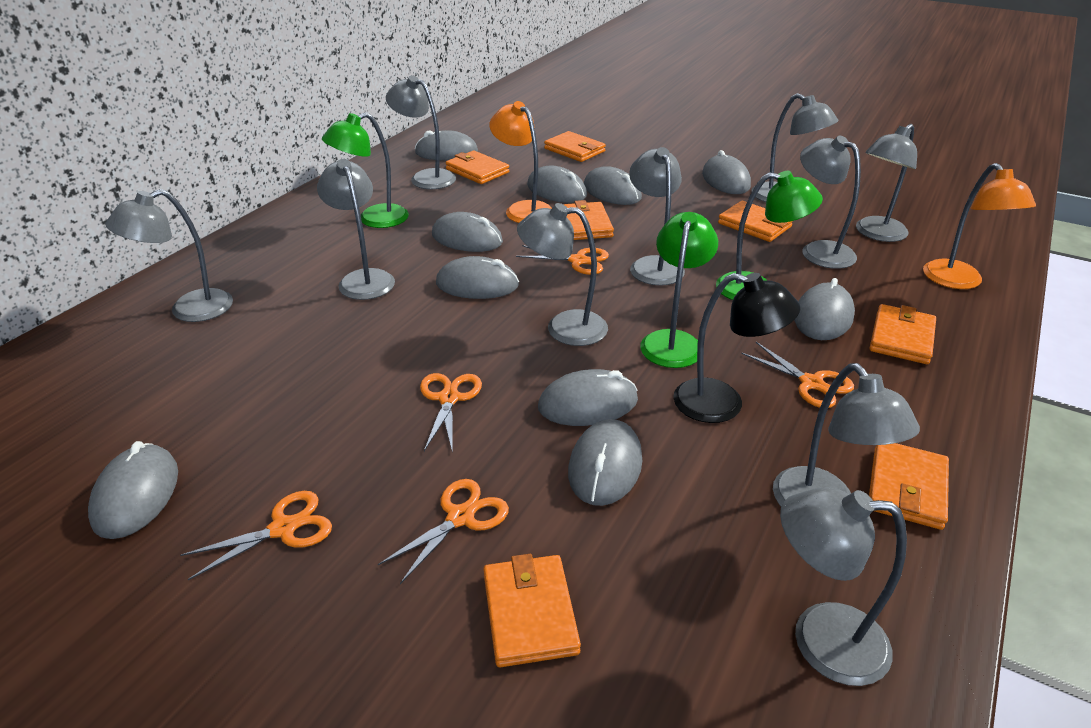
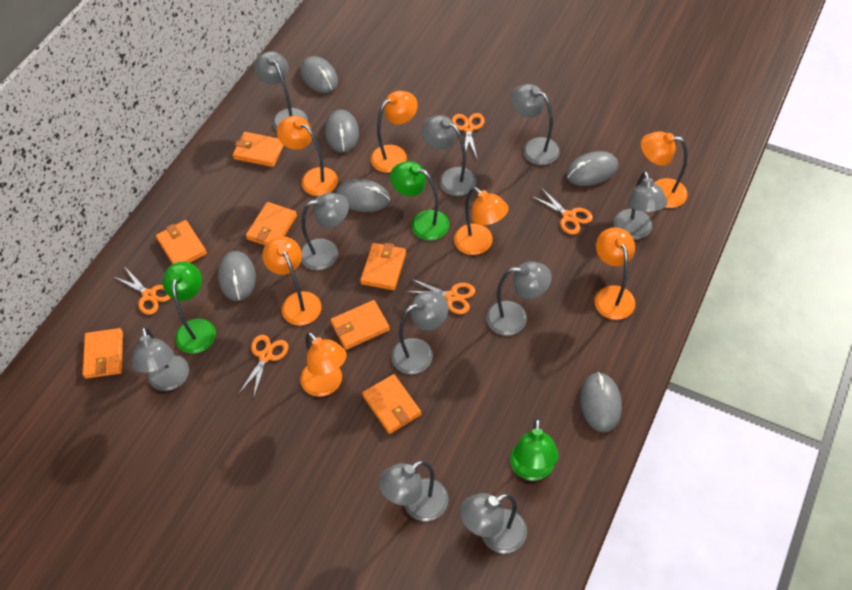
black lamp: [673,273,800,423] = 1 -> none = 0
grey mouse: [88,441,178,539] [415,130,478,160] [432,212,503,252] [436,256,519,299] [527,166,587,203] [538,369,638,426] [568,419,642,506] [584,166,642,205] [702,150,751,194] [794,278,855,340] = 10 -> [218,251,256,301] [300,56,338,93] [325,110,359,153] [336,179,390,212] [566,151,618,186] [580,372,622,433] = 6
orange lamp: [489,101,552,223] [923,163,1036,289] = 2 -> [262,236,321,326] [277,116,338,196] [300,332,347,397] [371,91,418,173] [454,187,509,255] [595,227,635,320] [641,131,688,208] = 7

